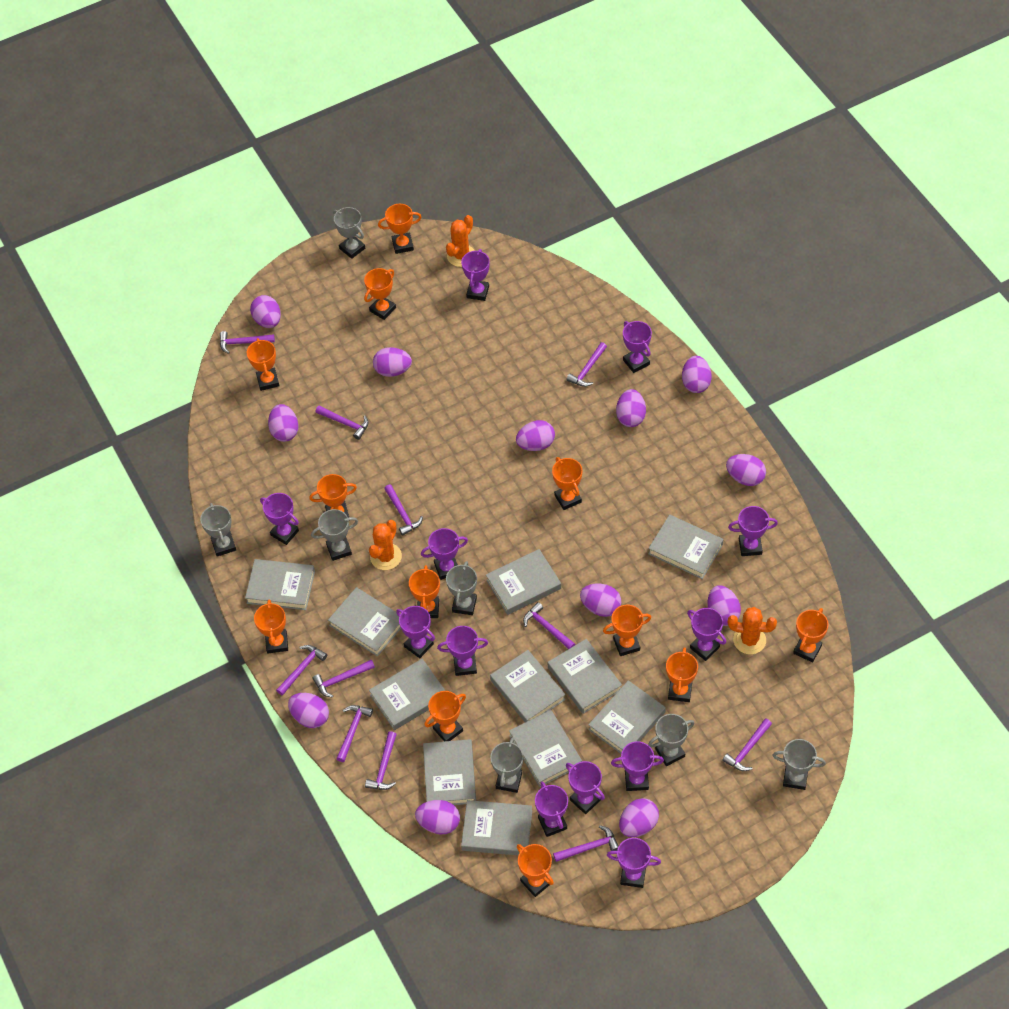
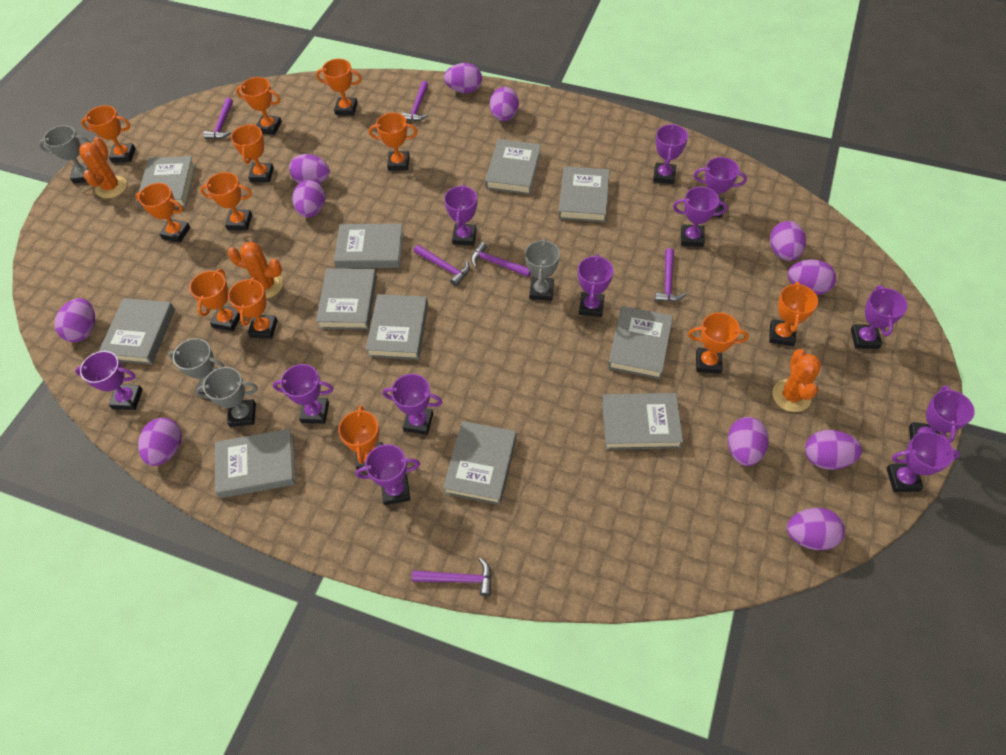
grey trophy: [200,503,236,557] [311,509,358,561] [333,207,365,259] [446,561,477,615] [490,737,523,793] [648,714,695,766] [772,739,826,790] = 7 -> [39,125,90,184] [168,338,224,394] [196,367,258,427] [525,238,560,301] = 4
purple egg: [250,295,281,328] [268,404,299,442] [288,693,329,728] [373,347,412,377] [415,800,460,834] [516,420,555,451] [580,584,622,617] [616,389,646,427] [619,798,659,837] [682,356,712,393] [707,585,741,626] [726,454,766,486] = 12 -> [54,298,95,342] [138,418,182,466] [289,154,330,184] [293,180,325,218] [444,63,482,93] [490,87,519,121] [728,417,769,466] [770,221,806,261] [787,508,845,550] [788,259,836,295] [805,430,862,470] = 11
purple hammer: [220,331,275,354] [276,645,327,696] [313,660,375,697] [316,406,369,440] [336,705,373,762] [365,731,397,790] [384,484,423,536] [523,602,575,649] [553,825,619,862] [566,342,607,387] [722,718,772,771] = 11 -> [203,98,233,139] [401,81,428,121] [412,558,492,596] [414,245,470,286] [471,242,531,277] [654,248,686,302] = 6

